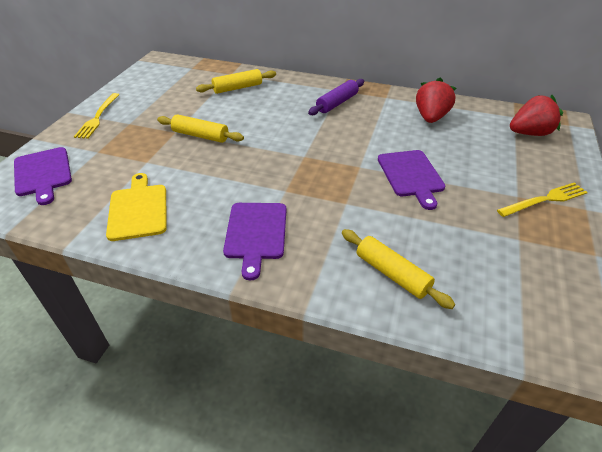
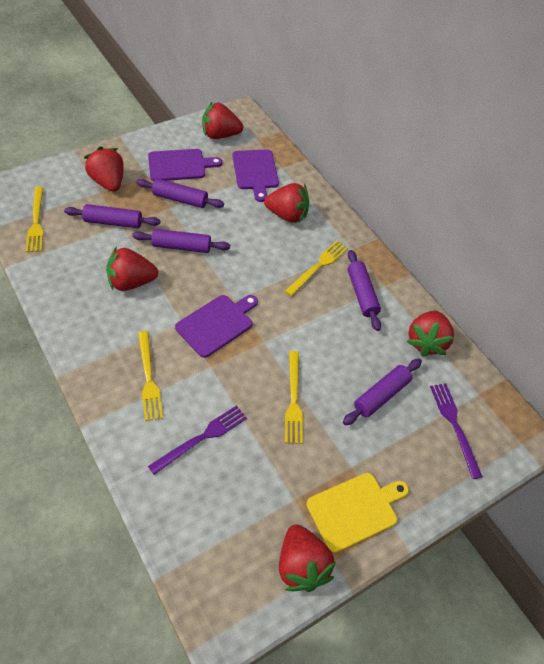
purple fork: none = 0 -> [148,405,247,475] [430,383,483,479] = 2
purple rolling pin: [308,79,364,115] = 1 -> [64,204,160,228] [132,229,230,253] [136,179,224,208] [343,358,422,425] [348,250,381,331] = 5
red strawberry: [416,77,456,123] [510,95,563,136] = 2 -> [84,147,124,192] [106,246,158,291] [202,101,243,139] [264,183,309,223] [279,524,336,592] [407,311,454,357] = 6
yellow fork: [74,93,120,139] [497,182,588,217] = 2 -> [26,187,44,252] [138,331,163,421] [285,241,348,296] [285,351,303,444] = 4
yellow rolling pin: [157,114,244,143] [196,69,276,94] [342,229,455,309] = 3 -> none = 0

